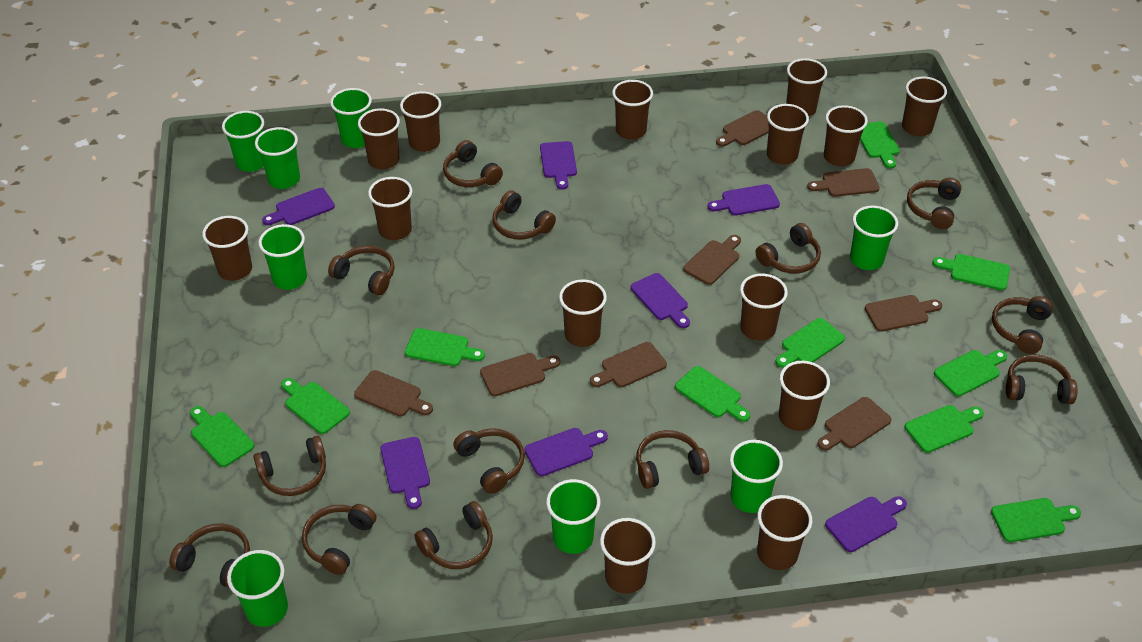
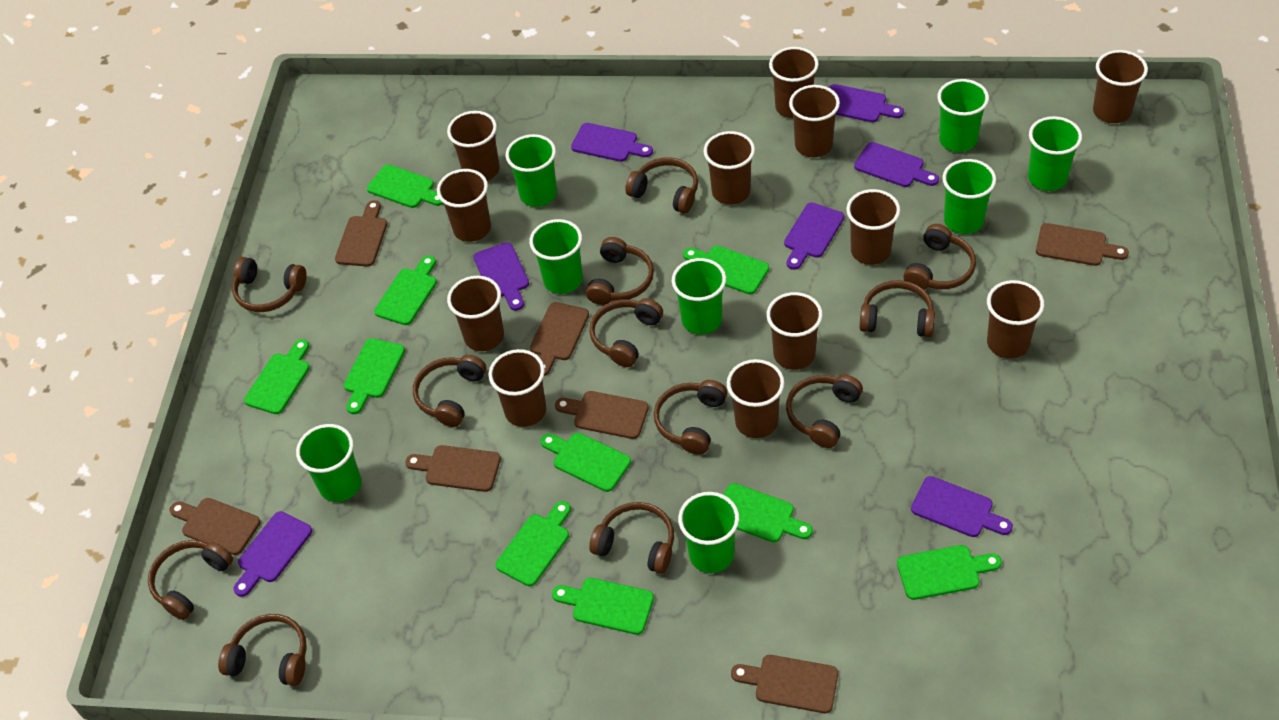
brown cup: [202,216,252,281] [358,108,400,169] [368,177,412,240] [400,91,441,152] [559,279,607,347] [600,518,656,594] [612,80,653,140] [740,273,788,341] [757,495,812,570] [767,104,809,165] [779,361,830,431] [786,58,827,116] [824,105,868,166] [902,77,947,136] = 14 -> [437,169,491,242] [447,111,500,181] [447,276,504,351] [488,349,546,427] [704,131,755,205] [727,359,784,438] [766,292,823,370] [769,47,819,118] [789,85,840,157] [846,189,900,265] [987,280,1044,359] [1093,50,1148,123] = 12
brown cutting board: [354,370,433,416] [480,353,560,396] [590,342,667,387] [683,235,741,285] [716,110,769,147] [807,168,880,197] [817,397,892,451] [865,295,942,332] = 8 -> [170,498,260,555] [335,200,387,267] [405,445,501,492] [530,302,589,376] [555,391,649,439] [731,655,838,713] [1036,223,1129,266] = 7
brown headphones: [169,524,250,588] [253,436,326,496] [302,504,376,575] [328,245,394,296] [415,501,493,569] [443,140,503,187] [453,428,525,494] [492,190,556,239] [636,430,709,489] [756,223,821,273] [907,178,961,229] [992,296,1053,354] [1006,354,1078,404] = 13 -> [148,540,233,620] [218,614,307,686] [232,257,307,312] [413,355,486,427] [586,237,654,305] [589,298,663,367] [589,502,674,574] [625,157,698,213] [654,380,727,455] [786,374,863,448] [860,280,935,337] [903,224,976,290] = 12

